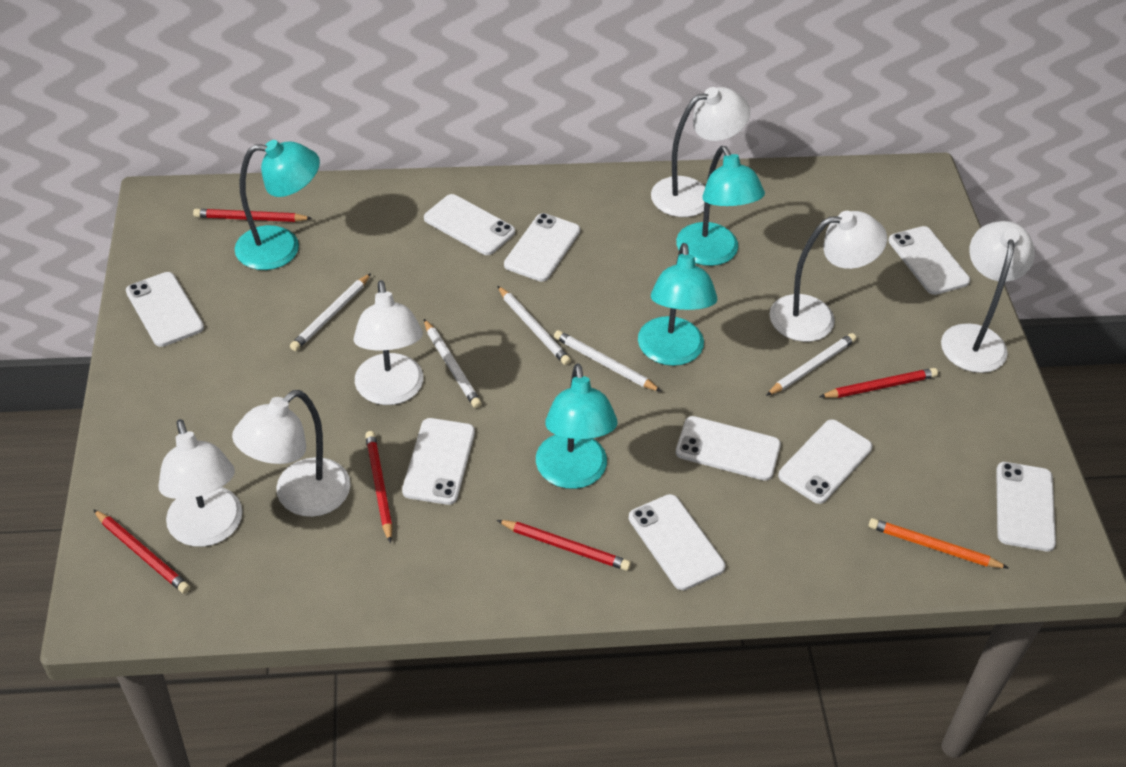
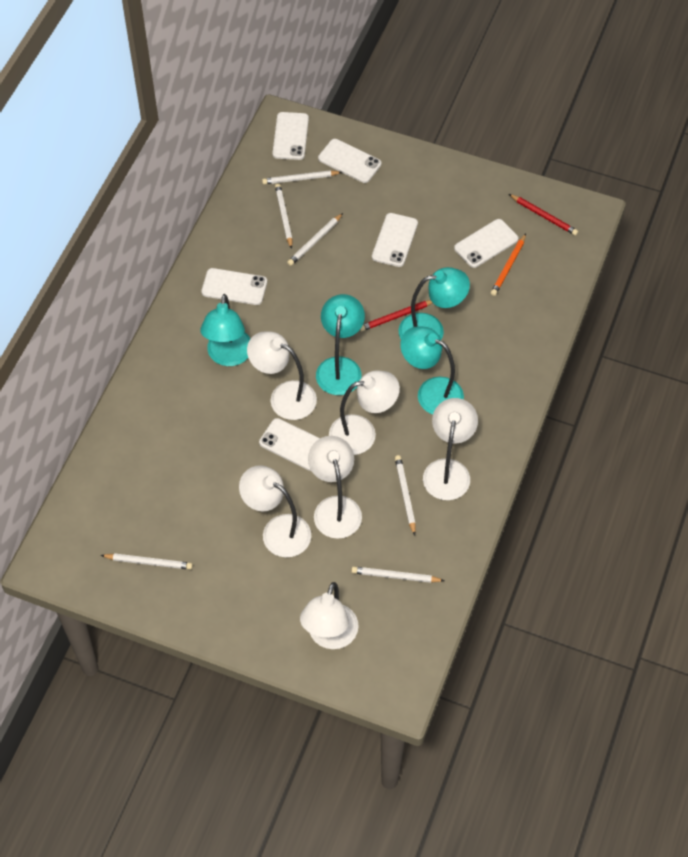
red pencil: [93,509,190,594] [193,209,312,222] [365,431,392,543] [497,520,631,571] [819,368,938,398] = 5 -> [360,300,433,331] [509,194,578,236] = 2
white pencil: [290,273,371,351] [424,319,482,408] [497,285,571,365] [554,330,662,392] [766,333,856,396] = 5 -> [100,553,193,570] [262,170,342,184] [275,183,293,249] [287,213,343,266] [351,566,445,583] [395,455,416,536] = 6
white phone: [126,272,204,347] [402,418,475,505] [424,194,515,255] [504,213,580,282] [629,494,725,590] [676,416,781,481] [778,419,872,504] [888,226,970,295] [996,462,1056,551] = 9 -> [201,268,267,305] [259,418,320,471] [272,112,309,160] [318,139,381,183] [372,213,418,267] [454,219,519,268] = 6

